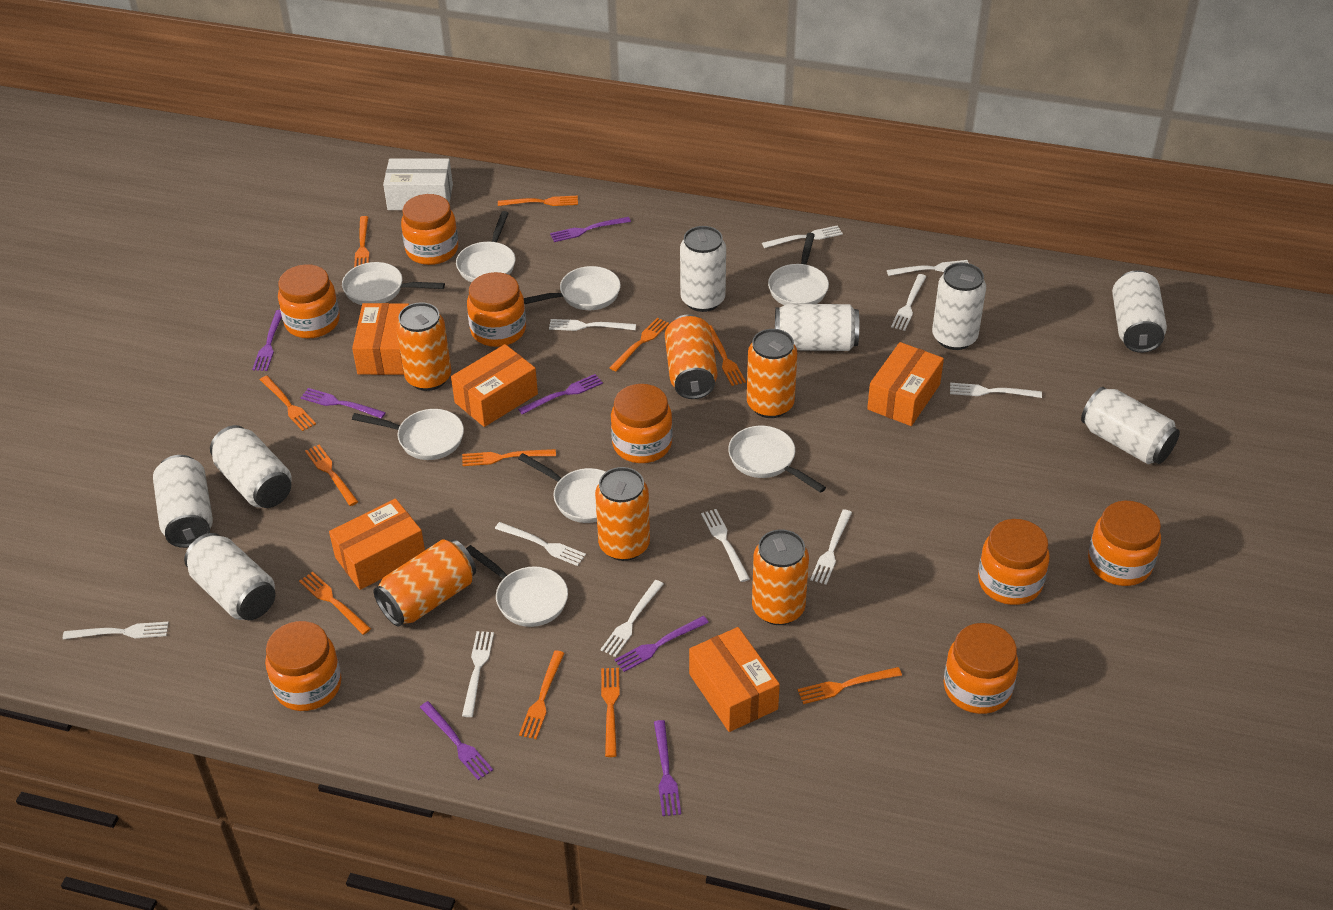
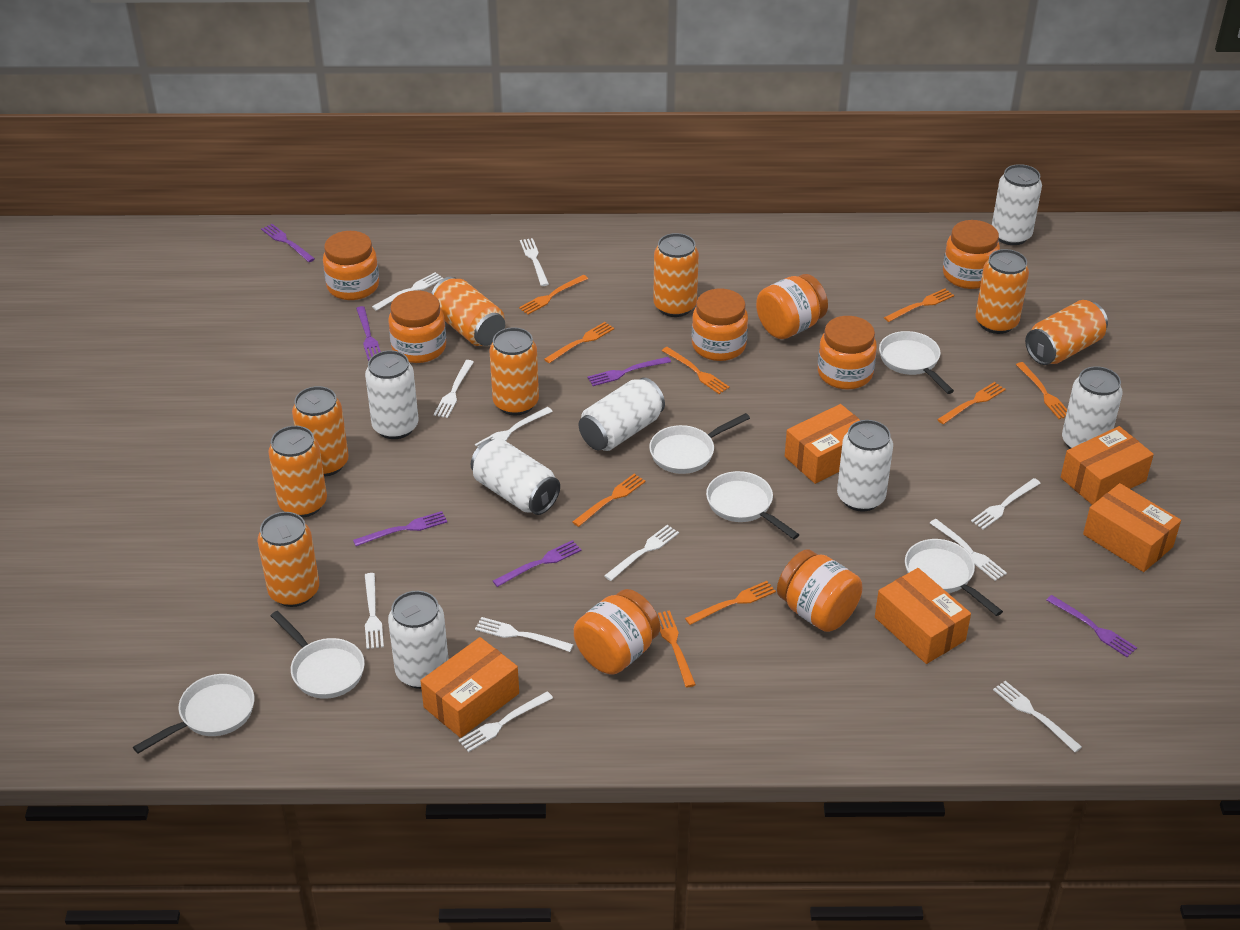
orange can: [374,539,476,627] [396,302,451,391] [595,467,650,561] [665,314,717,399] [747,329,797,418] [752,529,809,625] = 6 -> [258,512,319,607] [268,426,327,518] [292,386,349,477] [431,277,505,346] [490,327,539,415] [653,233,699,317] [975,249,1029,334] [1025,300,1108,365] = 8
orange fork: [260,376,316,431] [299,572,371,635] [305,445,358,506] [354,216,369,267] [462,449,556,466] [498,196,578,206] [519,651,564,739] [601,668,620,757] [609,318,669,371] [709,325,746,386] [797,667,902,704] = 11 -> [519,275,588,315] [544,322,614,363] [573,474,646,527] [658,610,696,687] [662,347,730,394] [685,581,776,625] [884,289,954,322] [937,382,1006,424] [1016,362,1067,419] = 9
purple fork: [252,310,282,371] [301,388,386,419] [420,701,493,780] [518,374,603,415] [550,217,631,242] [615,616,709,672] [654,720,681,816] = 7 -> [261,224,315,262] [353,511,447,546] [356,306,381,361] [493,540,581,587] [587,357,671,386] [1046,595,1137,657] = 6
white box: [383,158,453,210] = 1 -> none = 0
white can: [153,455,213,548] [184,533,275,620] [210,425,292,508] [680,226,726,312] [775,304,859,351] [932,263,986,350] [1081,387,1180,464] [1112,270,1167,353] = 8 -> [365,350,419,439] [388,591,449,689] [471,439,560,515] [579,378,665,451] [837,420,893,512] [992,164,1042,245] [1062,366,1123,449] = 7
white pan: [342,262,445,305] [352,409,464,460] [456,211,515,282] [466,545,568,627] [518,453,606,523] [524,266,621,310] [728,426,826,493] [768,233,829,305] = 8 -> [133,674,254,753] [271,611,365,699] [649,413,750,474] [706,471,799,539] [879,331,954,394] [905,539,1003,616] = 6

